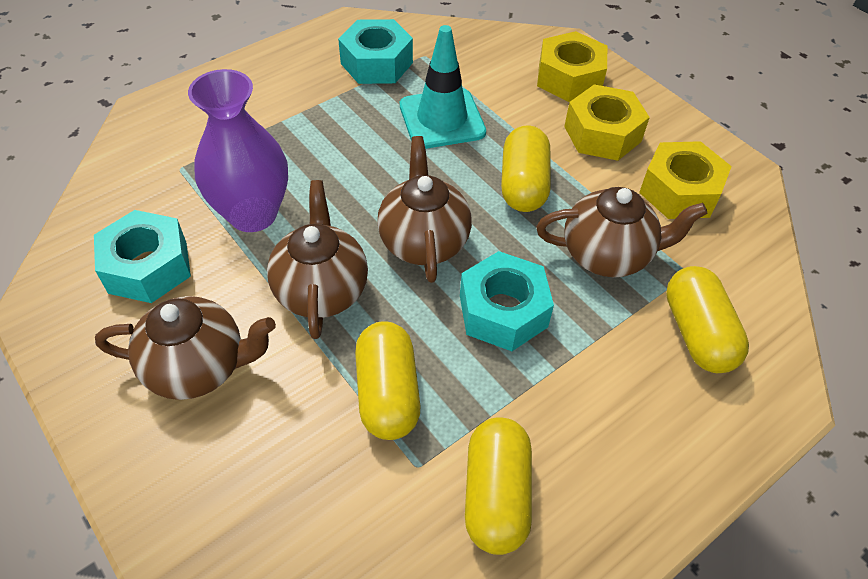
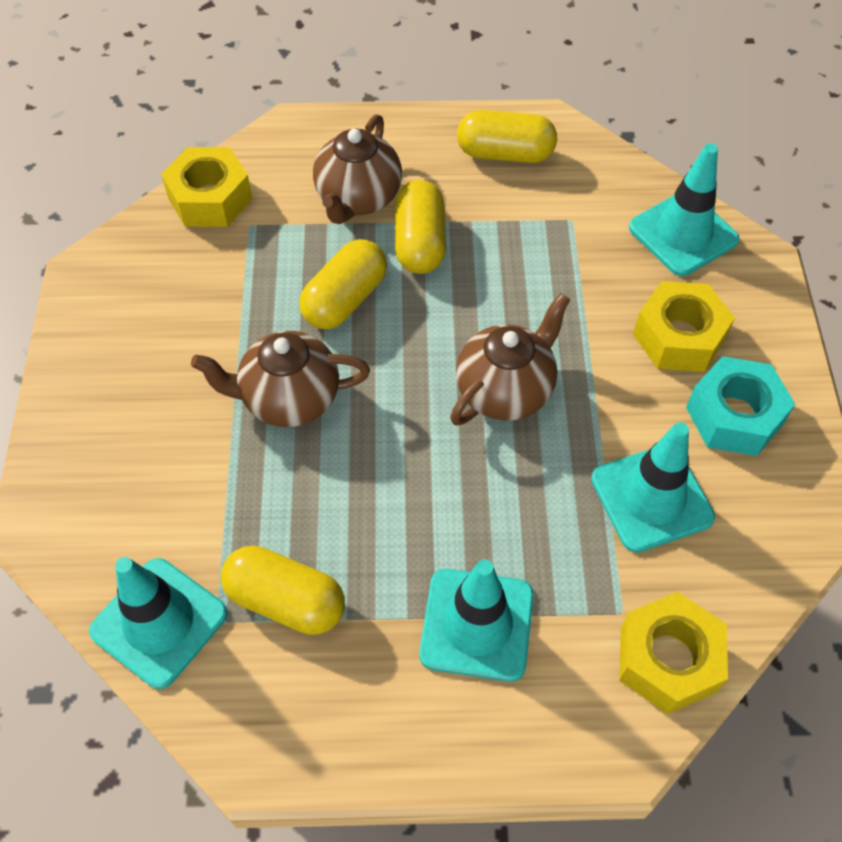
brown teapot: [95,296,276,400] [267,180,368,339] [377,136,472,283] [536,187,707,277] = 4 -> [191,331,370,427] [313,114,402,224] [450,293,570,425] = 3
purple vase: [188,69,288,232] = 1 -> none = 0
turquoise nut: [94,210,191,303] [338,19,413,84] [460,251,554,351] = 3 -> [686,356,795,456] = 1
turquoise traffic cone: [400,25,486,149] = 1 -> [89,557,228,689] [419,559,534,682] [591,422,715,553] [629,143,740,276] = 4

